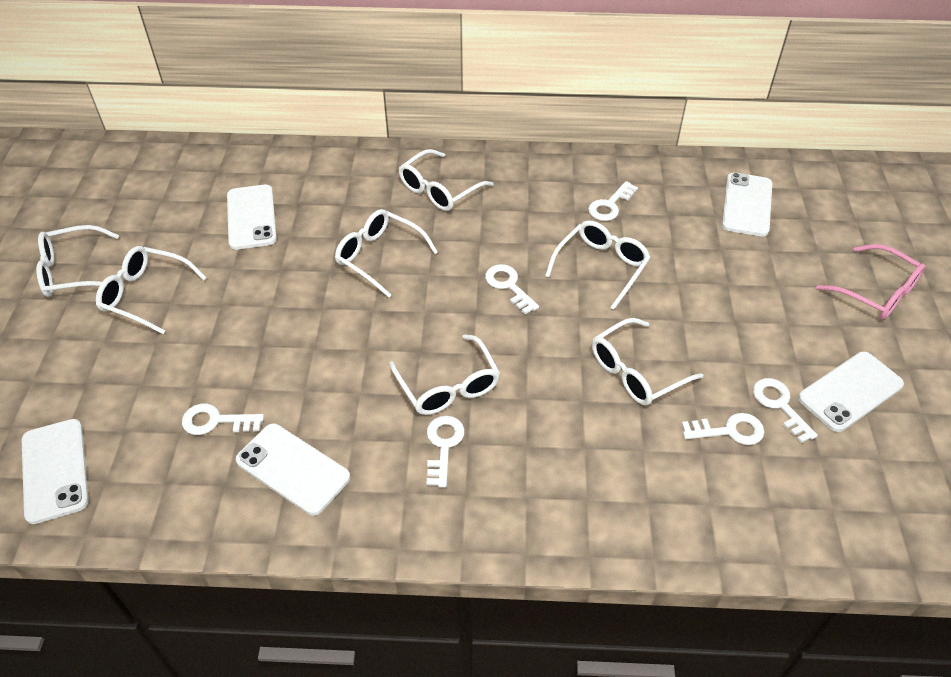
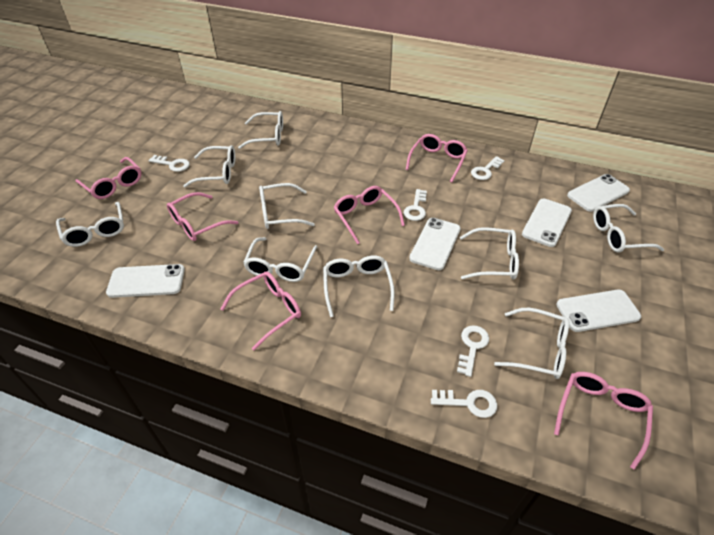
pink glasses: [816,244,926,319] = 1 -> [75,157,141,199] [167,192,238,241] [221,272,301,350] [334,186,405,244] [406,134,468,183] [554,372,653,470] = 6
white glasses: [36,225,119,297] [96,246,206,334] [335,209,438,297] [389,334,500,415] [399,149,494,211] [545,221,651,310] [592,318,703,406] = 7 -> [56,202,124,247] [183,145,235,187] [238,111,283,149] [243,237,317,282] [259,183,315,229] [323,256,395,317] [460,227,519,280] [494,308,569,379] [593,204,664,253] = 9
white key: [182,404,264,435] [426,416,465,488] [485,264,539,314] [588,181,638,221] [682,413,764,445] [753,378,818,443] = 6 -> [148,155,190,172] [404,189,427,221] [431,390,497,418] [457,325,489,377] [471,156,505,180] = 5

